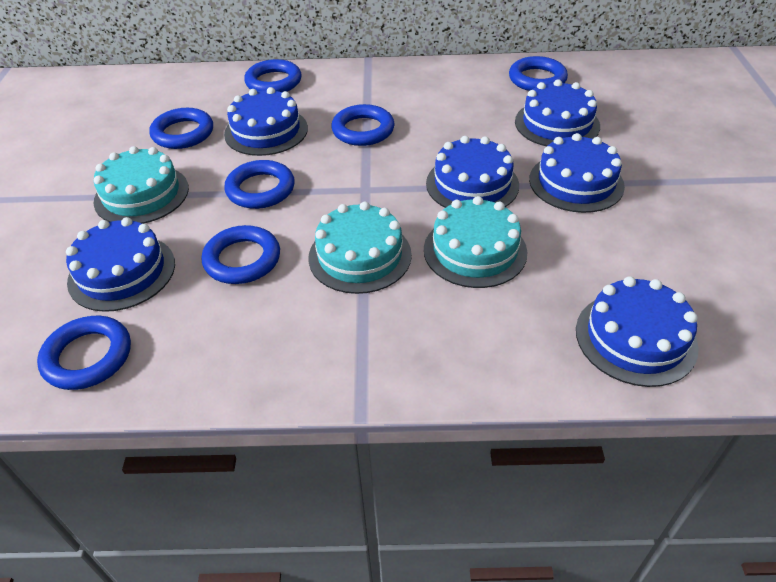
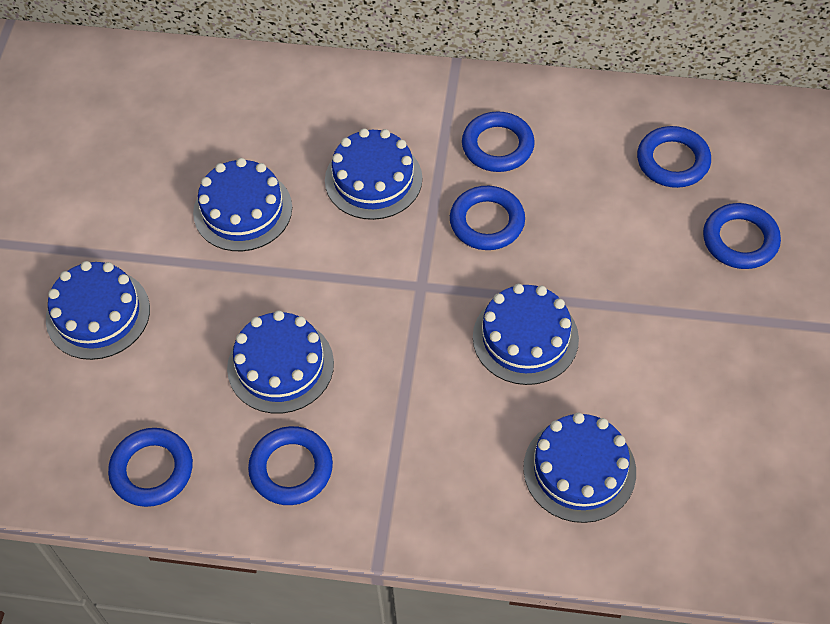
blue ring: [37,316,131,390] [150,108,213,149] [201,225,280,284] [224,160,295,209] [244,59,302,92] [331,104,394,146] [509,56,568,91] = 7 -> [108,428,193,507] [248,426,333,505] [450,186,525,250] [462,111,535,172] [637,126,711,188] [703,203,781,269] = 6
turquoise cake: [93,146,189,224] [308,202,412,294] [424,196,527,288] = 3 -> none = 0

